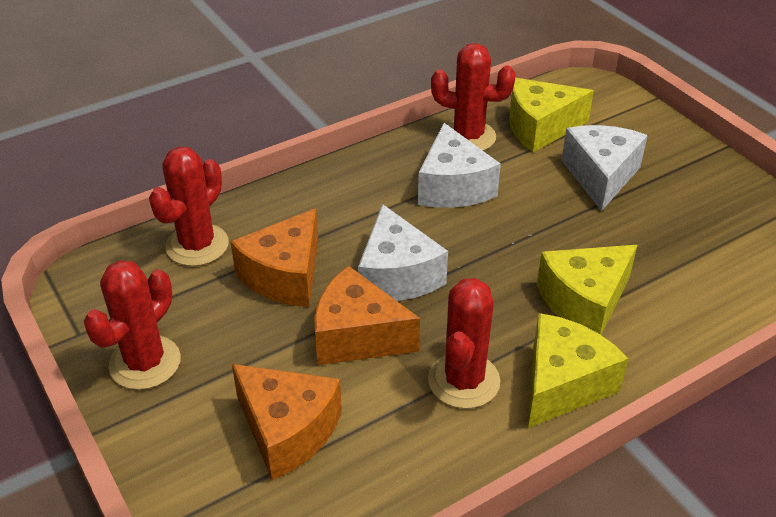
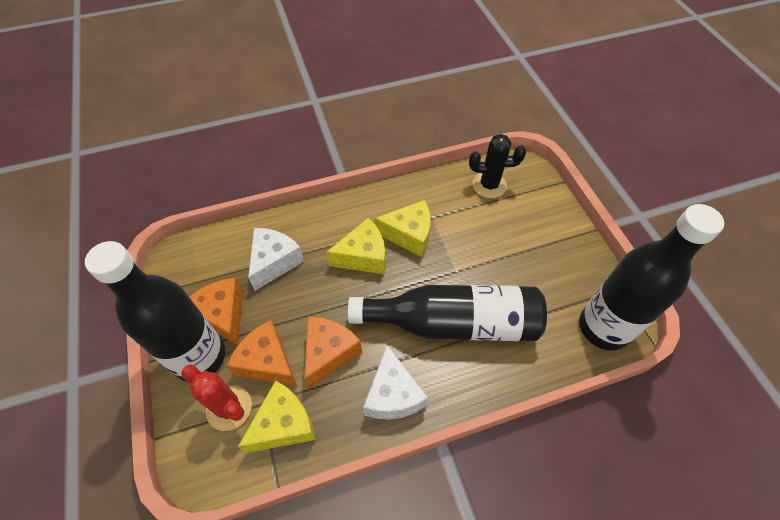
black bottle: none = 0 -> [85,241,225,381] [348,285,547,341] [579,204,724,351] = 3
black cactus: none = 0 -> [469,134,526,198] = 1
red cactus: [84,260,181,390] [149,147,229,266] [428,278,500,409] [431,43,516,151] = 4 -> [181,364,252,431] = 1
white cheese: [358,204,448,301] [418,123,501,208] [561,125,648,211] = 3 -> [248,228,304,291] [363,345,428,420] = 2

